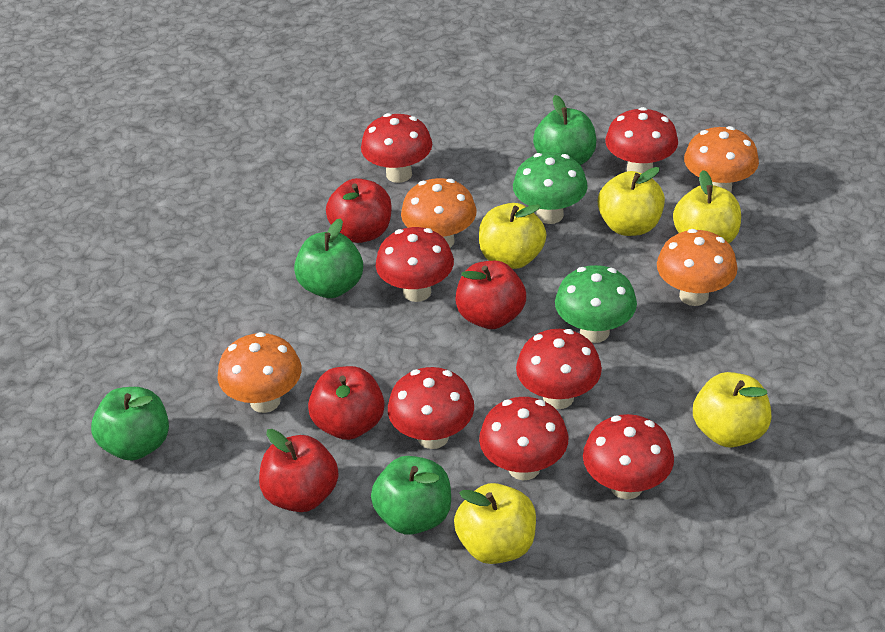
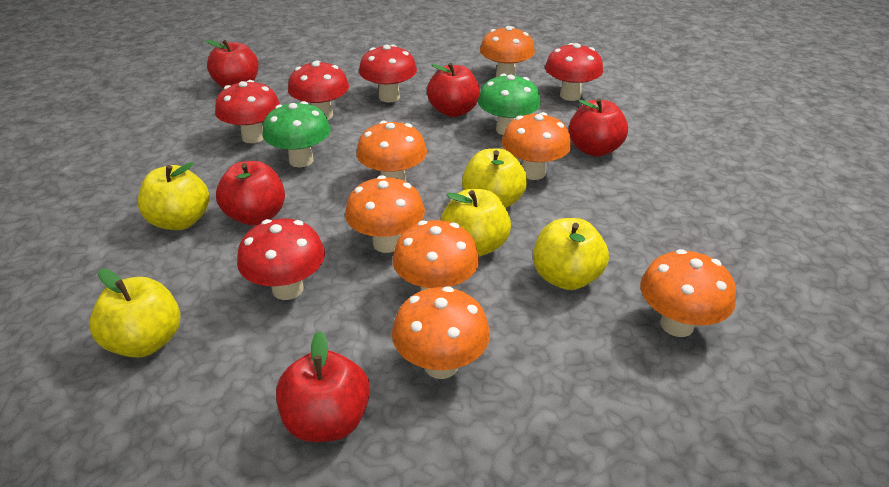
green apple: [91,387,169,460] [294,218,363,298] [371,456,451,535] [533,95,596,165] = 4 -> none = 0
orange mushroom: [218,332,302,413] [401,178,477,248] [657,229,738,306] [684,126,759,192] = 4 -> [345,175,425,253] [356,121,427,181] [392,286,490,379] [393,220,479,291] [480,26,535,77] [502,112,571,180] [640,249,736,337] = 7
red apple: [259,429,339,512] [308,366,385,440] [326,178,392,243] [455,261,526,329] = 4 -> [206,40,259,88] [216,161,285,226] [276,331,370,442] [427,63,480,117] [569,98,628,157] = 5
red mushroom: [361,113,432,183] [376,227,454,302] [388,367,474,449] [479,397,568,480] [516,329,602,409] [583,414,674,499] [605,107,678,173] = 7 -> [215,80,280,143] [237,219,325,300] [288,60,349,120] [359,45,417,102] [545,43,603,101] = 5

